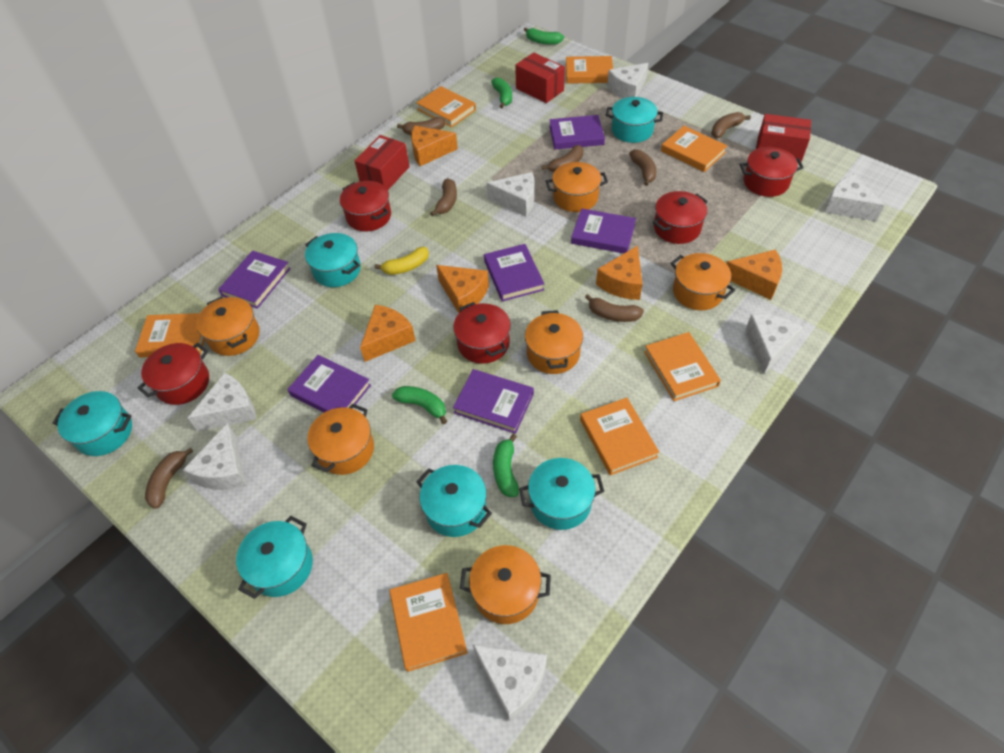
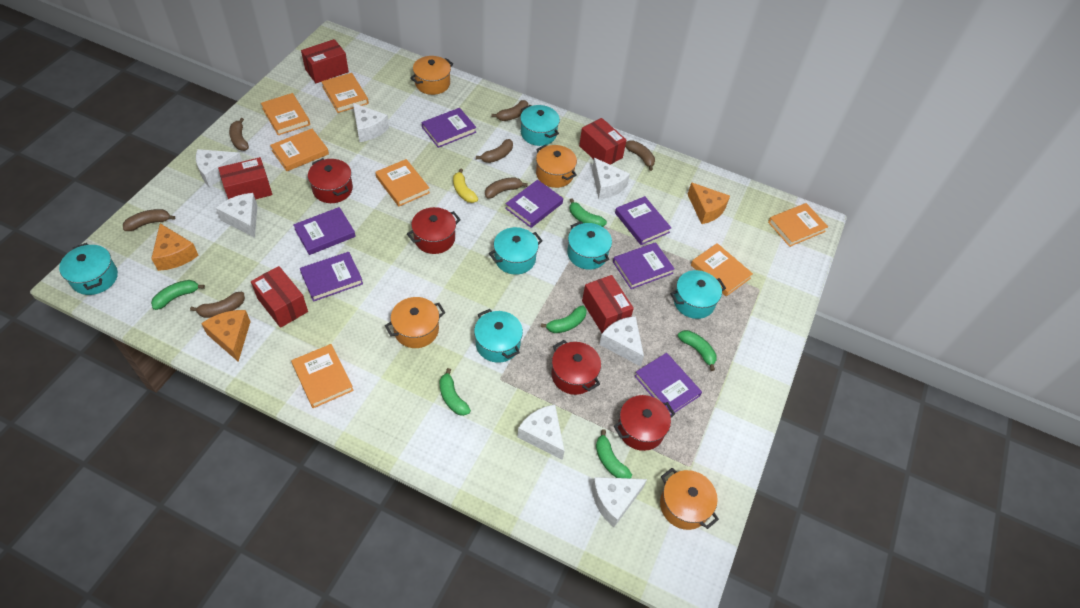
green banana: [392,386,447,424] [491,77,512,108] [493,434,519,497] [524,28,564,45] = 4 -> [151,280,205,310] [440,368,471,416] [541,305,587,333] [569,198,607,227] [596,429,632,478] [678,330,717,371] = 6
orange cheese: [360,305,416,362] [411,126,458,166] [436,265,489,313] [596,246,643,300] [726,249,782,300] = 5 -> [151,224,199,271] [201,310,251,362] [687,182,730,224] = 3
orange pot: [197,297,260,356] [307,404,374,475] [460,545,551,624] [525,310,583,374] [546,162,608,212] [670,253,735,310] = 6 -> [385,297,445,348] [410,56,453,95] [536,145,577,188] [660,468,719,530] = 4
purple book: [218,250,291,309] [287,355,371,413] [453,369,534,434] [484,244,544,301] [549,115,605,149] [571,209,636,253] = 6 -> [293,207,356,255] [300,252,363,302] [422,108,476,148] [505,180,563,228] [613,242,675,289] [615,196,671,245] [635,353,702,415] = 7
red box: [354,135,410,190] [515,52,565,103] [756,114,811,163] = 3 -> [218,157,272,199] [251,266,308,328] [301,39,349,83] [579,118,626,164] [582,275,634,333] = 5
red pot: [137,343,209,405] [340,181,391,232] [453,302,511,364] [653,191,708,244] [740,147,804,197] = 5 -> [308,158,353,203] [407,207,461,254] [551,340,601,395] [614,395,675,451] = 4

